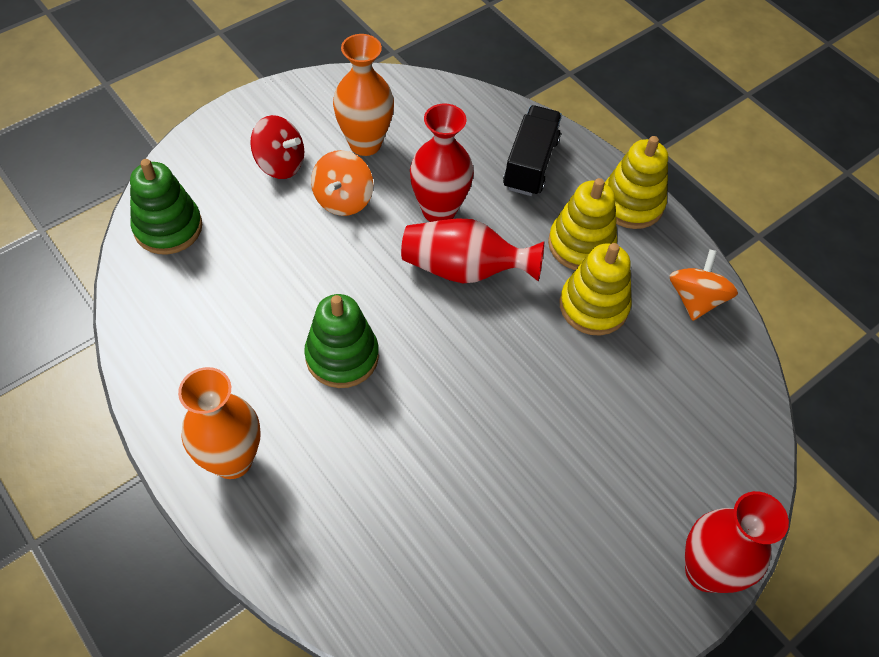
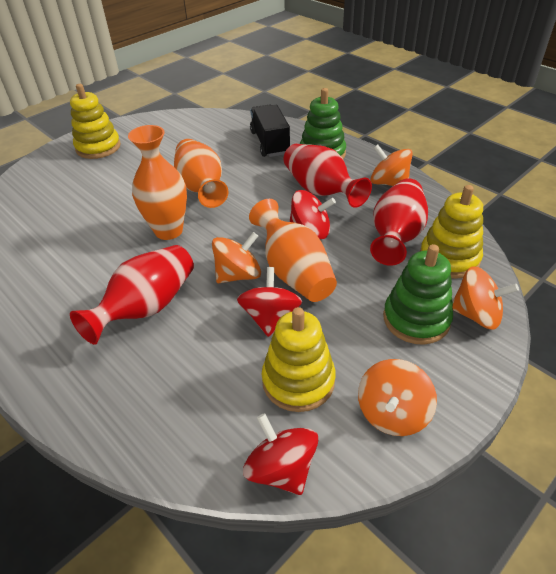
orange spinning top: [311,150,373,216] [670,249,738,321] = 2 -> [212,232,261,283] [358,359,437,436] [370,145,413,186] [452,266,519,330] = 4
orange vase: [178,367,260,479] [333,34,394,156] = 2 -> [128,125,187,240] [174,139,228,208] [249,199,337,302] = 3
red spinning top: [250,115,304,179] = 1 -> [237,267,302,337] [243,413,318,495] [289,190,336,239] = 3

